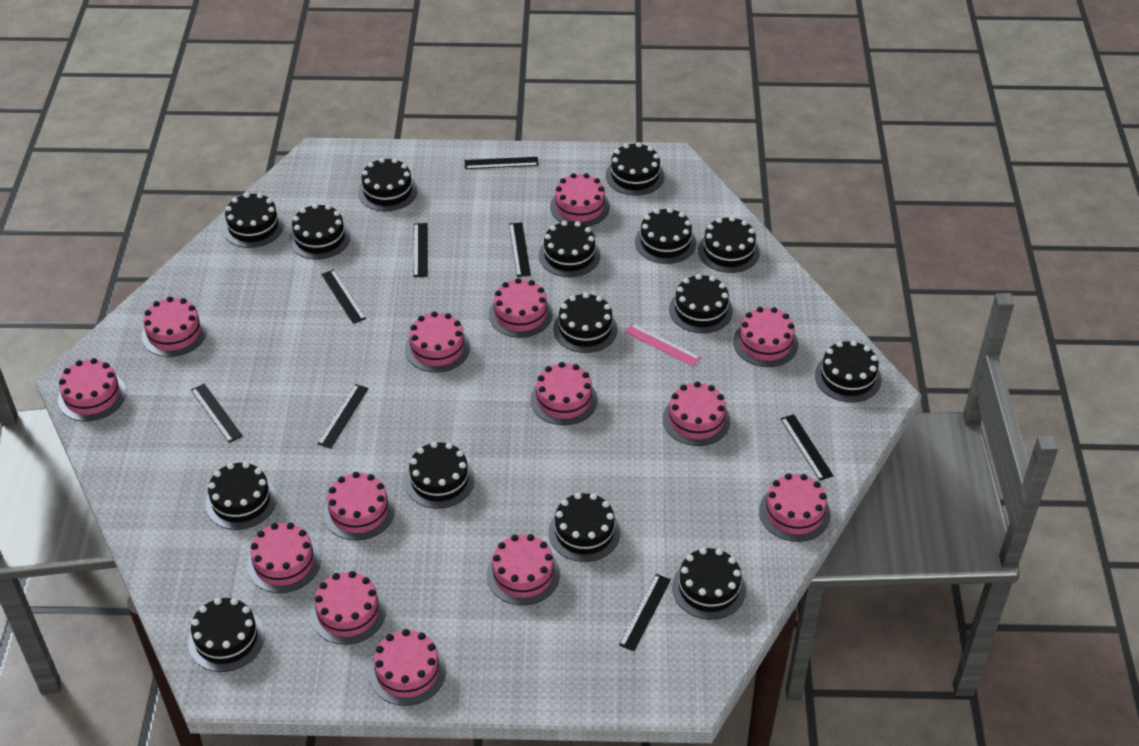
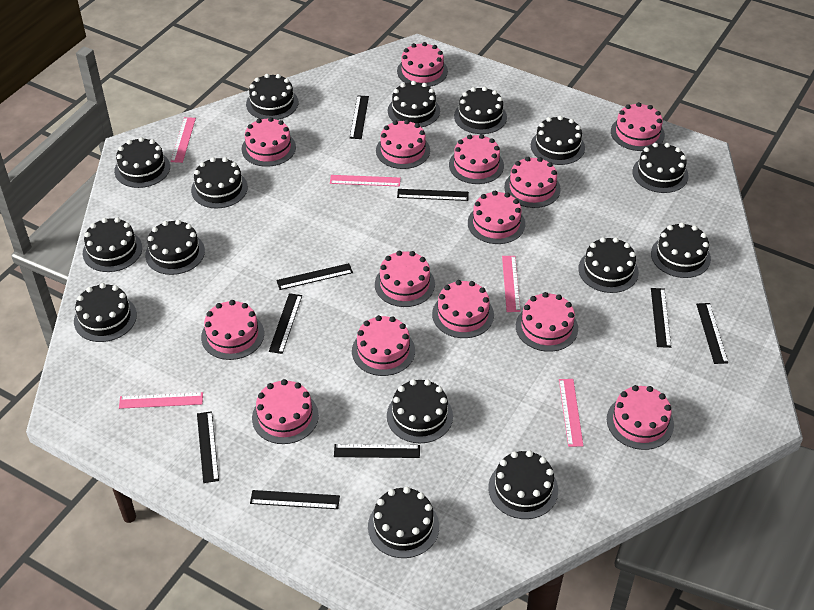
black ruler: [191,384,243,443] [317,384,369,448] [321,270,366,324] [414,223,428,277] [465,157,539,169] [509,222,531,277] [619,574,671,651] [780,414,834,481] = 8 -> [197,411,219,483] [250,490,340,509] [269,293,302,354] [276,263,353,290] [334,444,420,458] [350,95,369,139] [397,189,469,201] [651,288,671,348] [696,303,728,364] = 9
pink ruler: [624,323,701,366] = 1 -> [119,392,203,409] [171,117,196,163] [330,175,401,187] [502,256,521,312] [559,379,583,447] = 5

